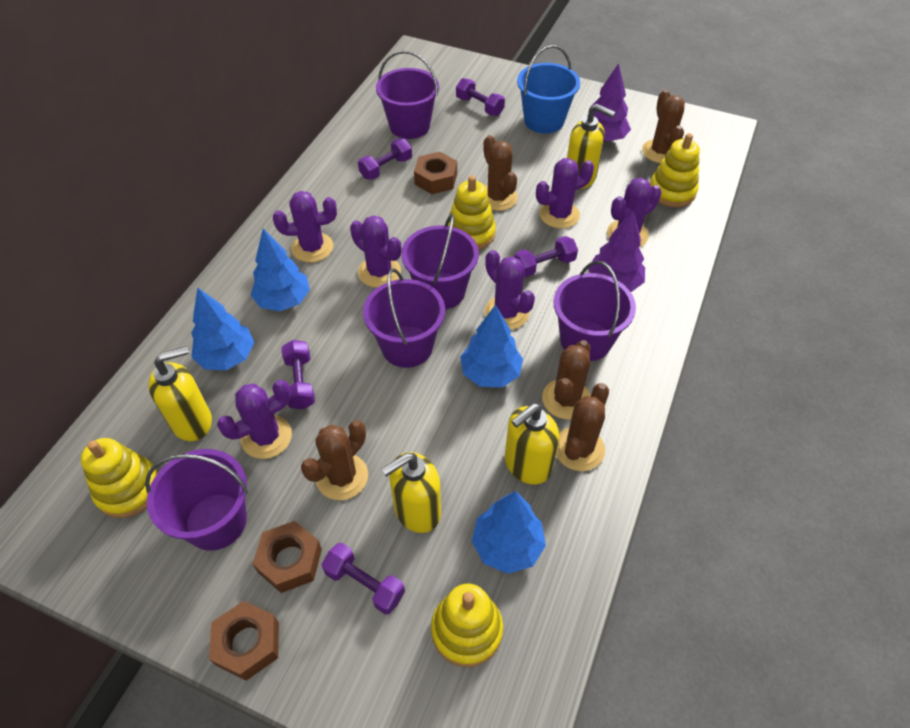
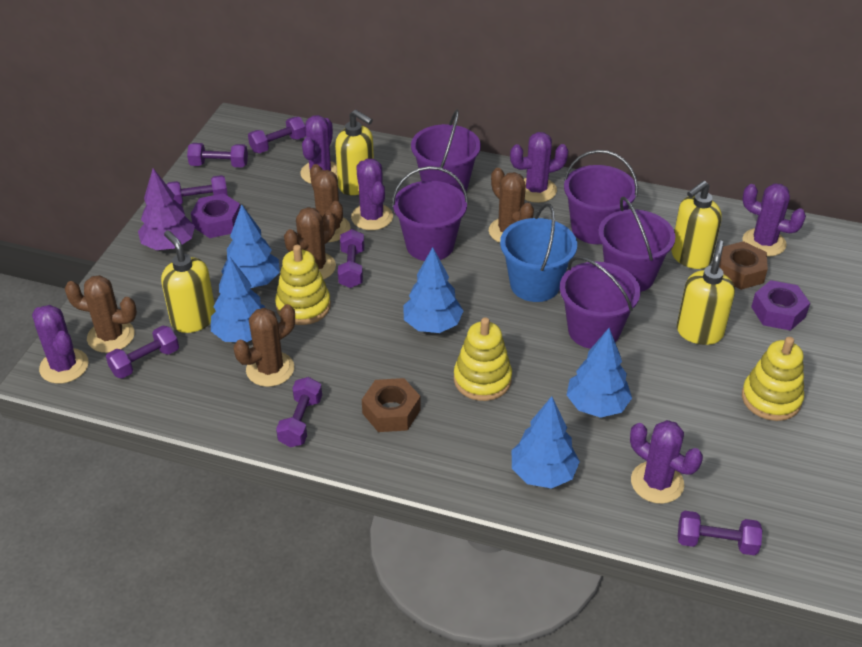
blue tree: [191,288,254,370] [251,229,310,311] [460,305,523,388] [472,491,546,574] = 4 -> [211,257,265,342] [221,204,280,288] [403,247,463,333] [512,396,580,489] [567,328,632,418] = 5
brown nut: [209,601,279,681] [253,521,322,593] [414,152,457,194] = 3 -> [362,378,421,432] [719,241,768,290] = 2
purple dumbbell: [281,340,315,410] [322,543,405,615] [358,139,412,180] [456,78,505,116] [514,236,578,277] = 5 -> [106,325,179,378] [166,175,228,205] [187,143,248,167] [248,117,306,153] [276,377,322,447] [338,229,364,288] [678,511,762,555] = 7
purple nut: none = 0 -> [191,193,240,238] [751,280,810,331] = 2
purple tree: [587,63,631,142] [588,211,645,292] = 2 -> [138,168,195,250] = 1
yellow stacking toy: [81,438,158,518] [431,583,503,667] [448,175,496,250] [650,133,700,207] = 4 -> [275,245,331,325] [454,317,512,401] [742,337,804,421] = 3

